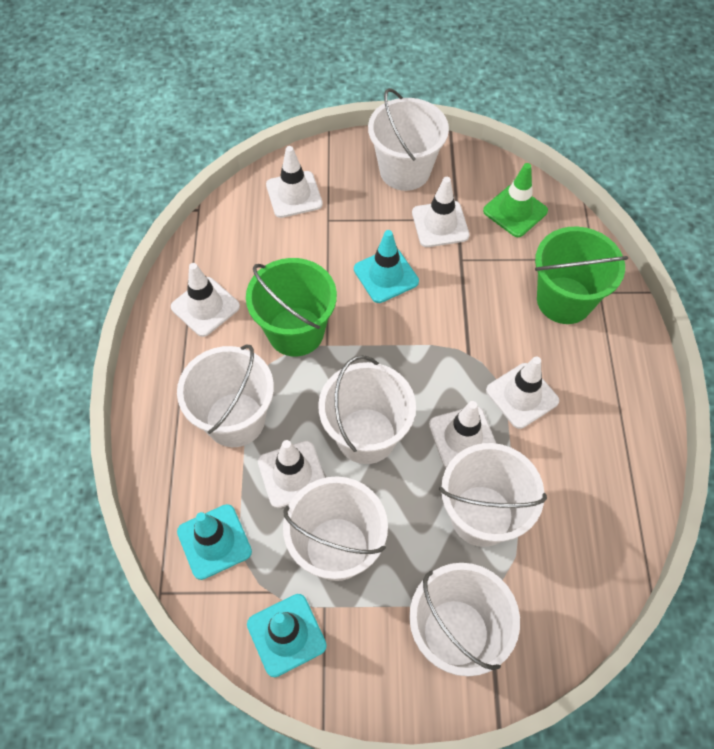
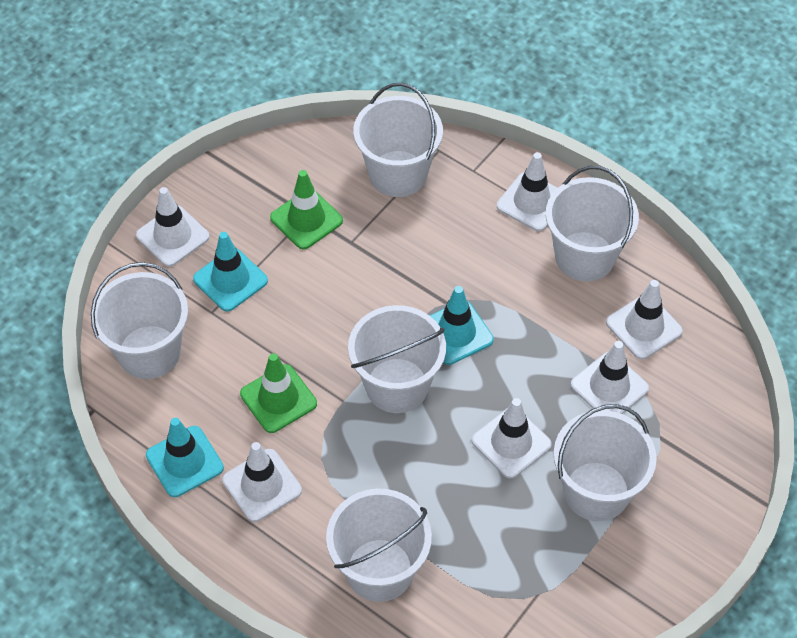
green bucket: [246,258,337,357] [535,226,628,324] = 2 -> none = 0
green traffic cone: [483,163,548,237] = 1 -> [240,353,317,433] [270,170,343,249] = 2

